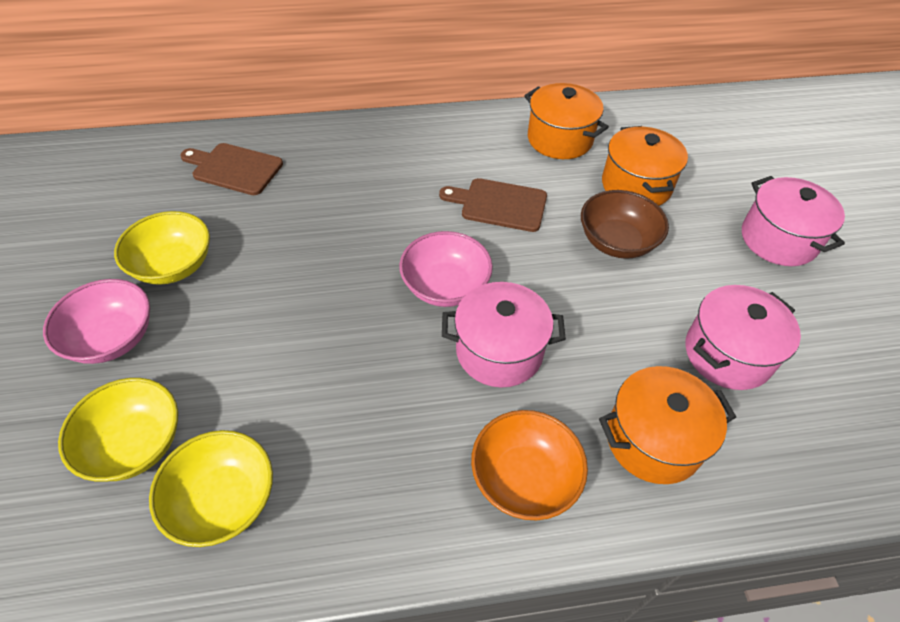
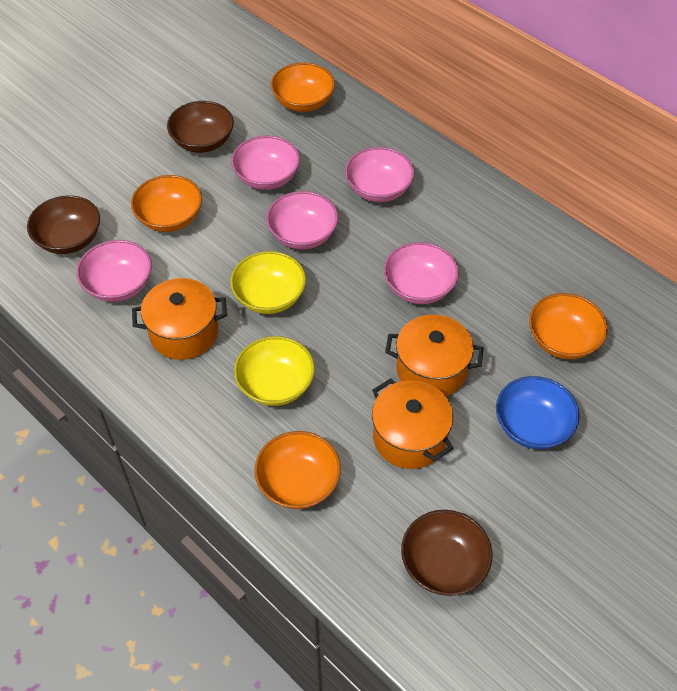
blue bowl: none = 0 -> [496,376,580,449] = 1
brown bowl: [581,190,669,259] = 1 -> [27,195,100,254] [167,101,234,153] [401,510,493,596] = 3
brown cutting board: [180,143,283,195] [439,178,547,232] = 2 -> none = 0
orange bowl: [471,410,588,520] = 1 -> [131,175,202,232] [254,431,341,509] [271,63,335,112] [529,293,608,359] = 4
pink bowl: [43,279,150,364] [399,231,493,307] = 2 -> [76,240,152,302] [231,136,300,190] [266,191,338,249] [345,147,414,202] [384,242,459,304] = 5
pink pot: [442,282,566,387] [685,285,801,390] [742,176,845,266] = 3 -> none = 0
yellow bowl: [58,378,178,482] [114,211,210,285] [149,430,273,547] = 3 -> [230,251,306,314] [234,336,315,406] = 2

